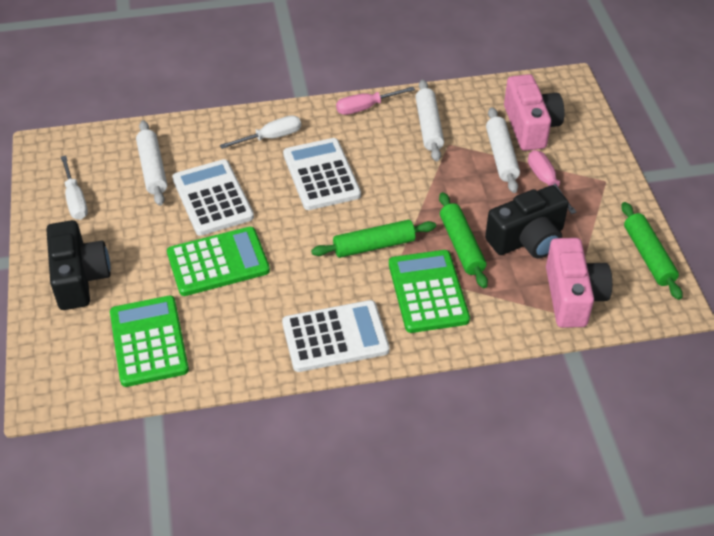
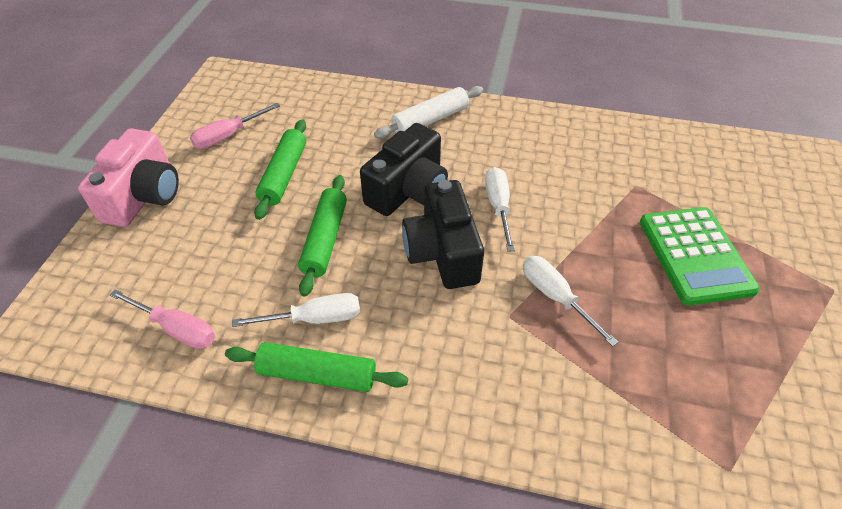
green calculator: [110,295,189,387] [167,227,270,296] [389,250,470,333] = 3 -> [640,207,760,305] = 1
pink camera: [504,74,565,151] [546,238,612,328] = 2 -> [78,128,179,227] = 1
white calculator: [172,159,254,236] [282,300,390,372] [283,138,361,210] = 3 -> none = 0
white rolling pin: [136,120,167,206] [415,80,444,161] [486,107,520,193] = 3 -> [374,86,483,138] = 1
white screwdriver: [61,156,88,220] [220,115,301,149] = 2 -> [232,293,360,327] [485,167,515,252] [523,256,618,347] = 3

